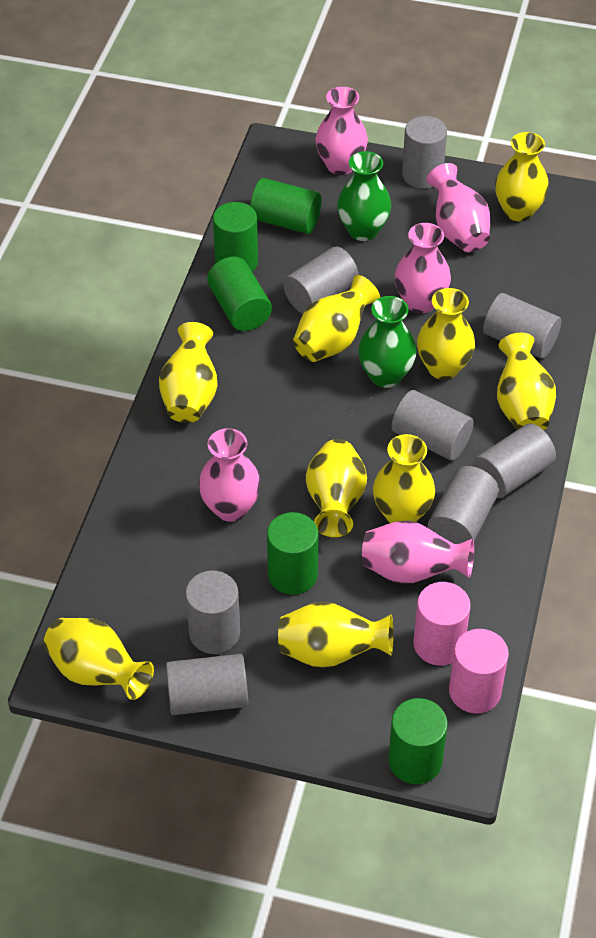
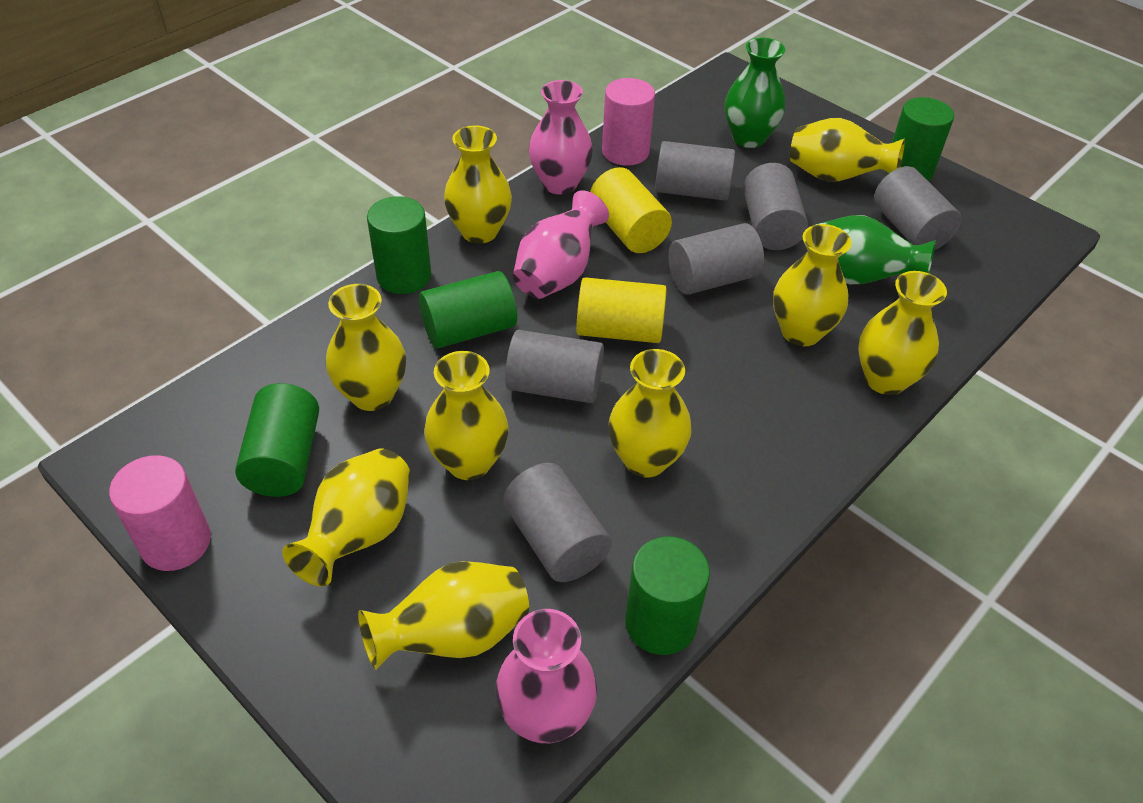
grey cylinder: [166,654,248,715] [185,570,240,654] [283,247,359,314] [392,390,474,460] [402,116,447,189] [428,466,499,544] [473,424,556,498] [483,293,561,359] = 8 -> [503,463,612,582] [505,330,604,403] [655,141,735,201] [668,223,764,295] [743,163,808,250] [874,166,962,250] = 6
pink vase: [198,428,261,522] [316,87,368,175] [362,521,474,584] [395,223,451,314] [427,163,490,252] = 5 -> [495,609,597,743] [513,190,609,299] [529,80,593,195] = 3
yellow cylinder: none = 0 -> [576,277,667,343] [590,167,672,253] = 2

